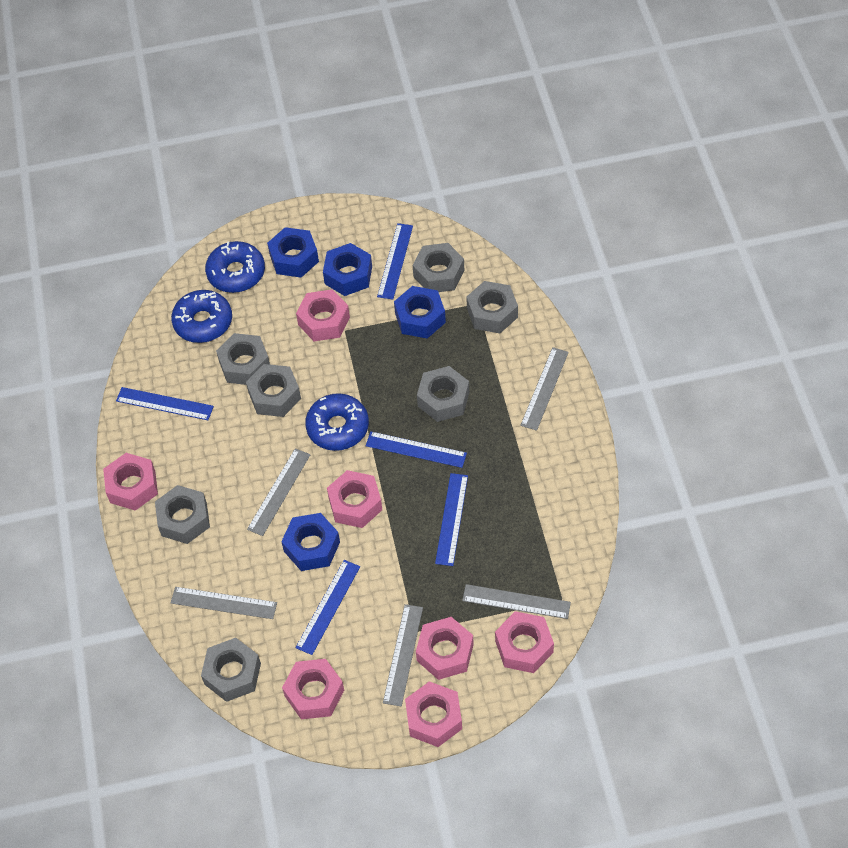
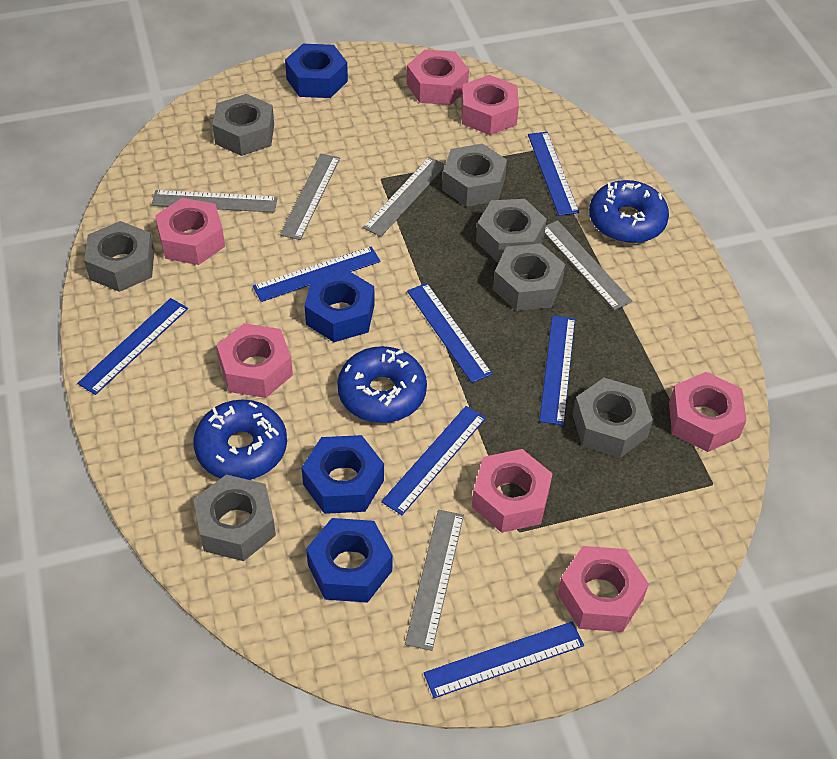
blue ruler: [116,387,214,420] [295,560,360,655] [366,431,467,468] [377,223,413,300] [435,473,468,566] = 5 -> [77,298,188,395] [253,246,381,302] [381,406,486,515] [407,283,492,383] [424,622,584,698] [528,132,579,216] [539,315,575,425] = 7

